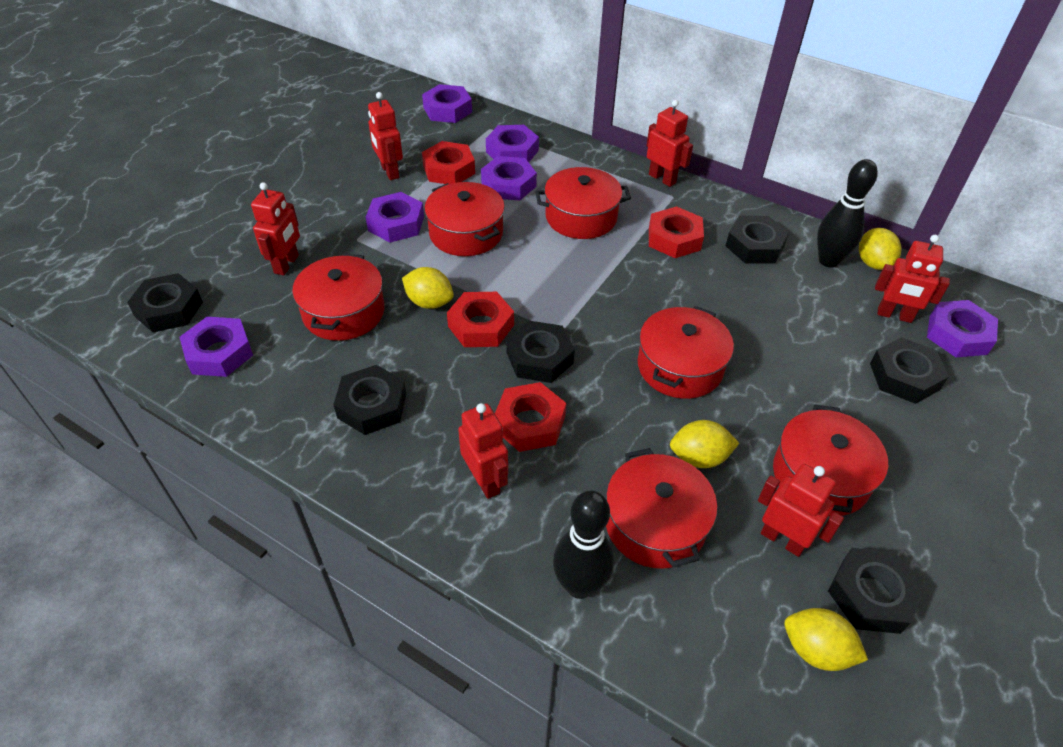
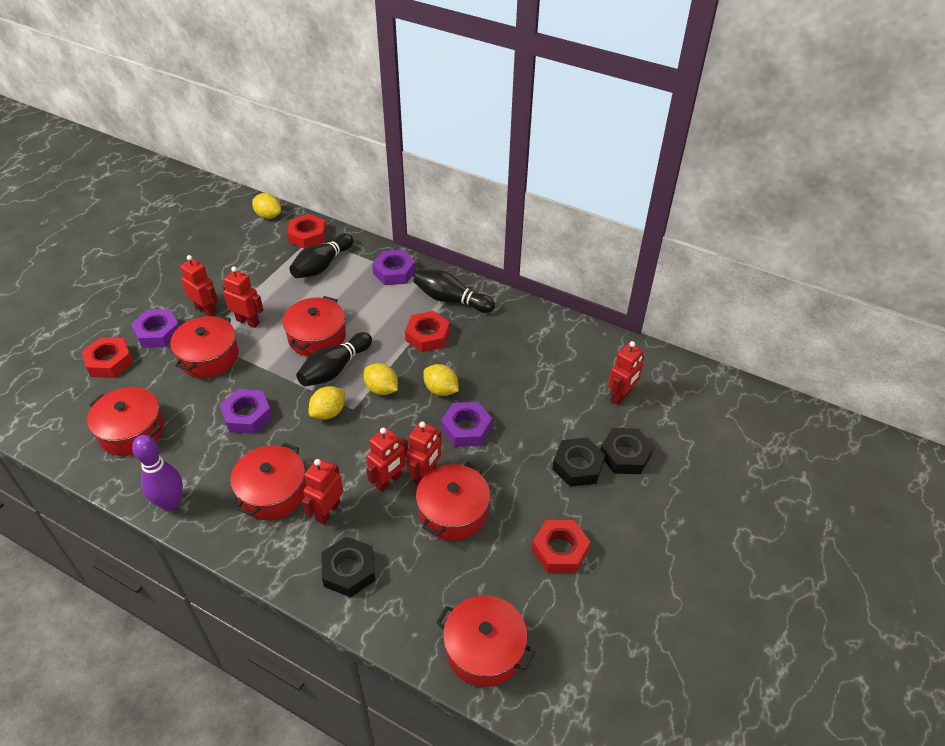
black bowling pin: [553,490,614,599] [817,159,878,268] = 2 -> [289,233,354,278] [296,332,372,387] [414,269,495,313] = 3
black nut: [127,273,203,332] [333,365,406,435] [506,321,575,383] [726,216,789,264] [828,548,925,634] [870,337,949,404] = 6 -> [321,536,375,597] [552,438,606,487] [601,428,654,474] = 3
purple bowling pin: none = 0 -> [132,435,183,511] = 1
purple nut: [180,317,253,377] [366,192,424,243] [422,84,472,123] [481,156,537,200] [486,125,539,162] [927,300,998,357] = 6 -> [131,309,179,348] [220,389,272,434] [372,250,416,285] [441,402,492,447] = 4

